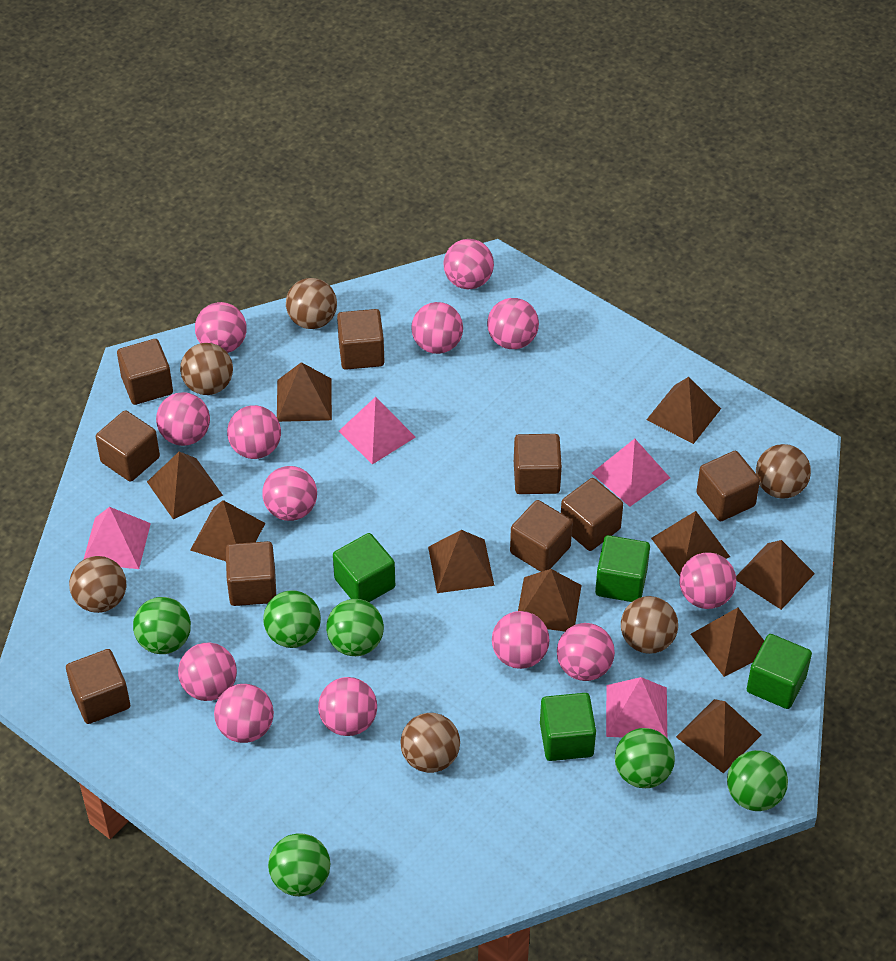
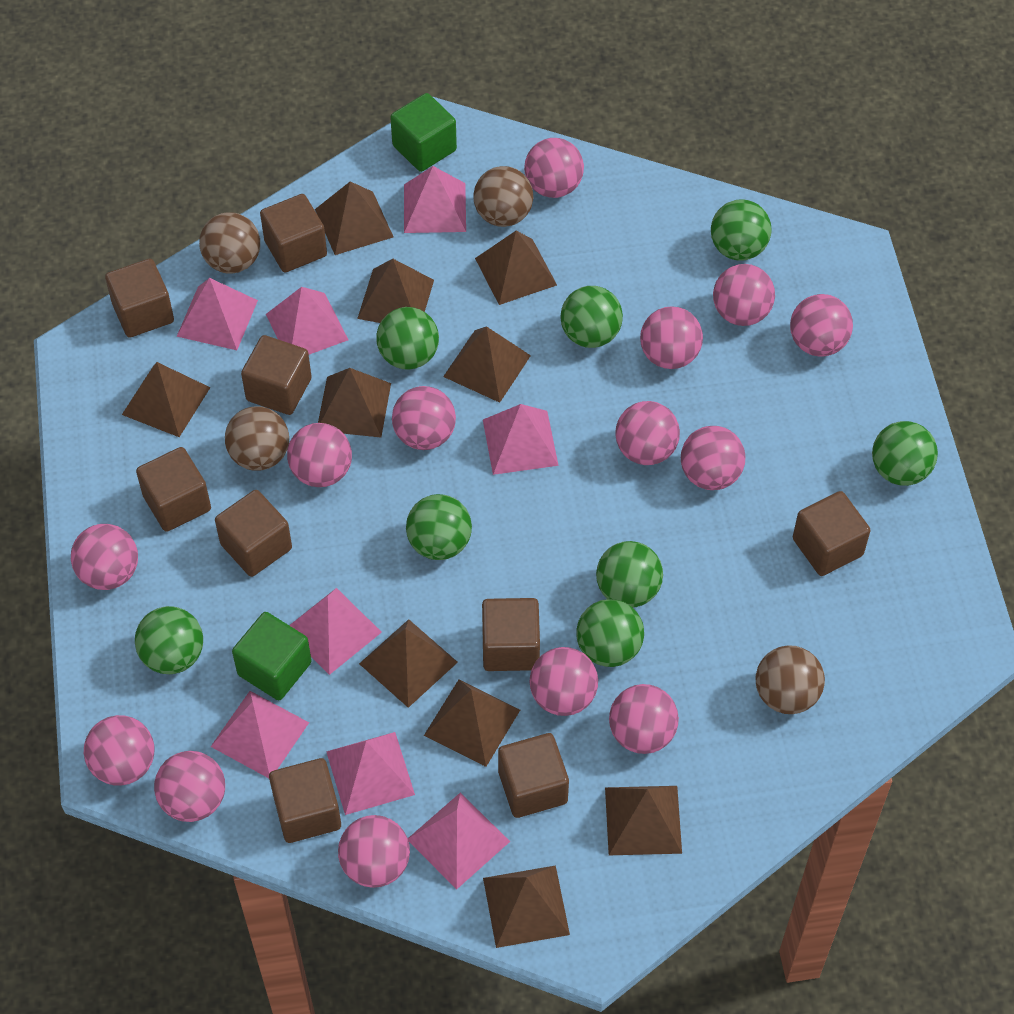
brown ball: [69,556,126,613] [180,343,233,395] [286,278,337,329] [400,713,460,773] [621,596,678,654] [756,444,811,499] = 6 -> [199,212,260,274] [225,406,289,471] [473,166,533,227] [756,645,825,714] = 4
green ball: [133,597,191,654] [263,590,321,648] [268,833,330,896] [326,599,384,656] [615,728,675,788] [727,750,788,811] = 6 -> [135,606,203,674] [376,307,439,370] [406,494,472,560] [560,286,623,348] [576,599,644,667] [596,541,663,608] [711,199,771,261] [872,421,938,486] = 8
green cube: [333,533,395,602] [540,693,596,761] [595,535,650,602] [747,634,812,709] = 4 -> [232,612,312,700] [390,93,457,172] = 2
pink ball: [156,392,210,446] [178,643,237,701] [195,302,247,353] [214,684,274,743] [227,405,281,459] [262,466,317,521] [318,677,377,736] [411,302,463,354] [444,239,494,289] [487,298,539,349] [492,611,550,669] [557,623,615,681] [679,552,736,609] = 13 -> [71,524,138,590] [84,715,155,786] [154,751,225,822] [287,423,352,487] [338,815,410,888] [392,386,456,450] [524,138,584,198] [530,647,598,716] [609,684,679,754] [615,401,680,465] [640,306,703,369] [681,426,745,490] [713,264,775,326] [790,294,853,357] = 14
pink pyramid: [83,507,151,569] [339,397,416,464] [592,439,670,507] [606,677,667,738] = 4 -> [176,278,258,350] [211,691,309,778] [266,287,348,355] [289,588,382,675] [326,732,415,815] [404,166,466,233] [408,793,510,889] [483,404,559,475] = 8

